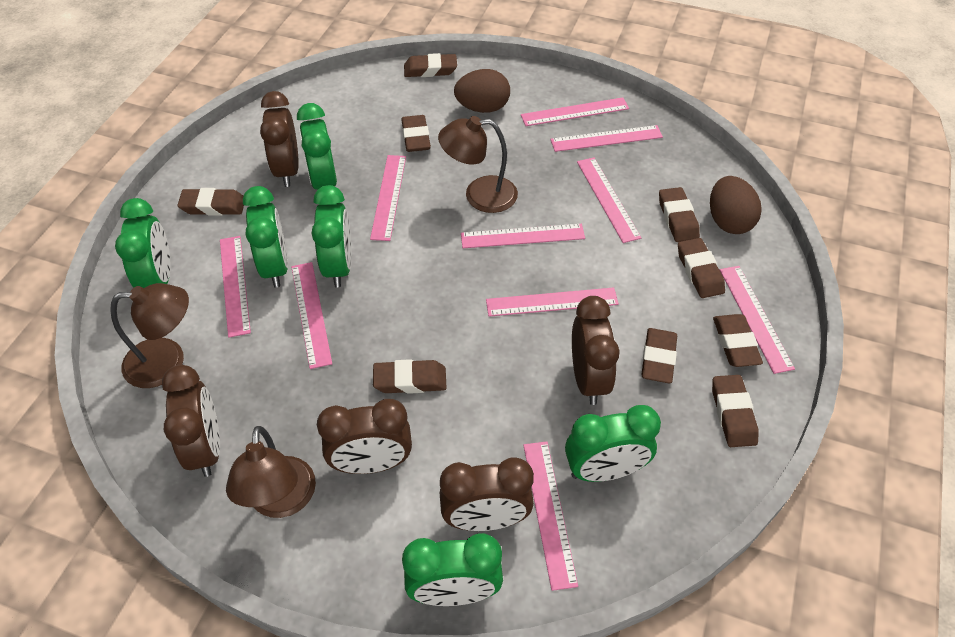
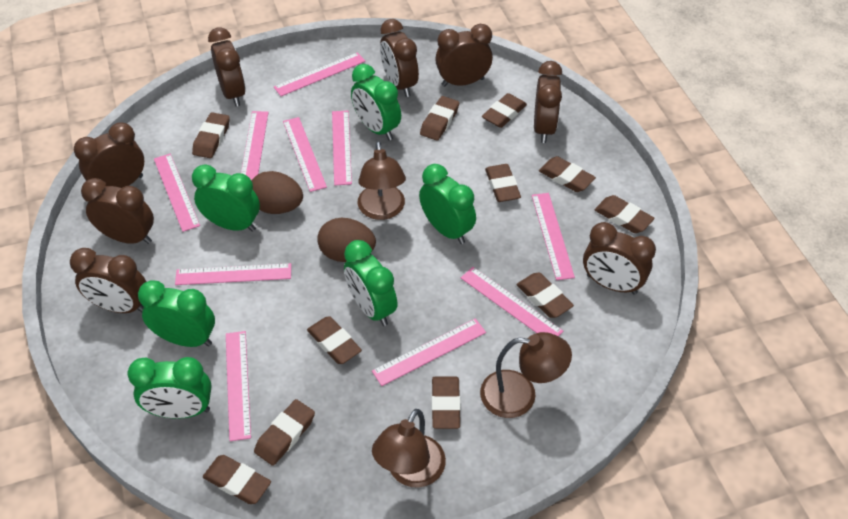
brown clock: [162,365,220,477] [260,91,299,187] [317,399,412,474] [440,458,534,531] [572,296,620,405] = 5 -> [70,248,146,313] [74,123,144,188] [81,178,154,244] [208,27,246,107] [380,19,419,97] [435,24,493,87] [534,61,562,143] [583,222,656,295] = 8
brown eraser: [178,188,244,216] [373,359,447,394] [401,115,431,152] [404,53,457,77] [641,328,677,383] [659,187,700,242] [678,238,725,298] [712,375,759,447] [713,314,763,367] = 9 -> [192,112,230,158] [203,455,271,504] [254,399,315,466] [307,316,362,364] [420,96,459,141] [431,376,461,429] [482,93,527,128] [485,164,521,202] [517,273,574,318] [539,156,596,192] [595,195,655,233] = 11

